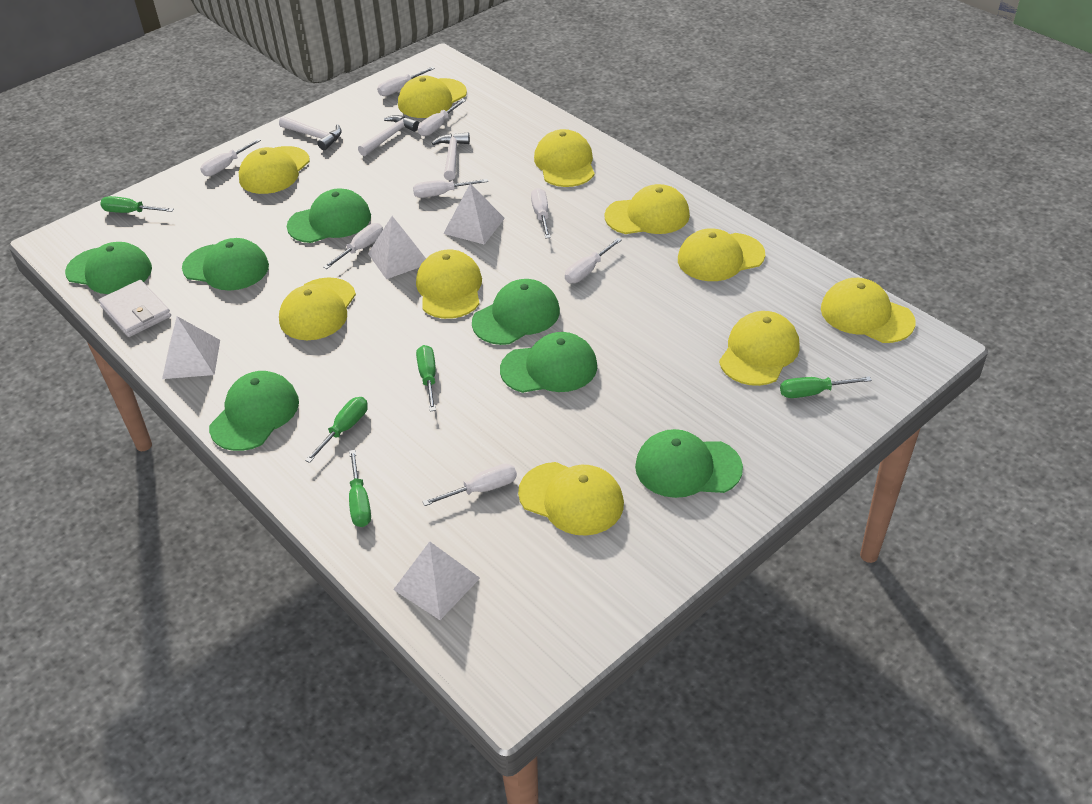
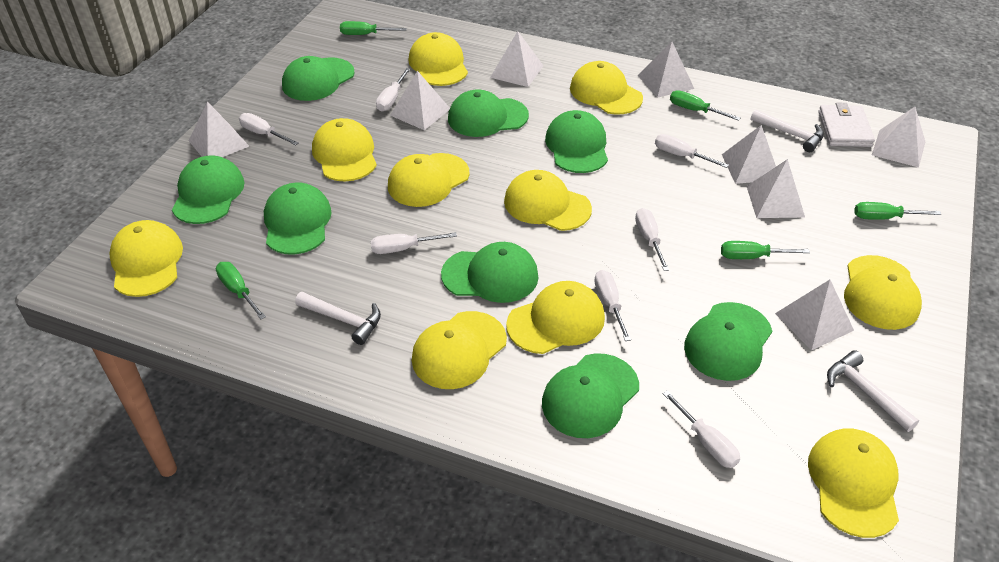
green cap: [65,242,152,294] [182,238,269,291] [209,371,299,451] [287,188,371,243] [472,279,560,345] [500,332,597,393] [635,429,743,498] = 7 -> [172,155,244,224] [264,182,332,255] [282,56,355,101] [441,242,539,303] [448,89,529,137] [542,353,639,438] [545,110,608,173] [684,302,772,381] = 8
white pyramid: [162,316,220,379] [368,216,426,279] [393,541,480,620] [443,183,505,244] = 4 -> [189,102,249,157] [390,71,450,130] [490,31,544,87] [638,41,694,98] [722,125,776,184] [746,159,805,218] [775,280,854,350] [872,107,925,168] = 8
white screwdriver: [200,139,261,176] [323,223,383,269] [377,66,435,96] [413,179,488,198] [418,99,466,136] [422,464,517,506] [531,188,551,239] [565,238,622,283] = 8 -> [239,113,299,146] [371,232,457,254] [376,68,411,111] [594,270,631,341] [635,208,669,271] [655,134,729,168] [662,390,740,468] = 7

